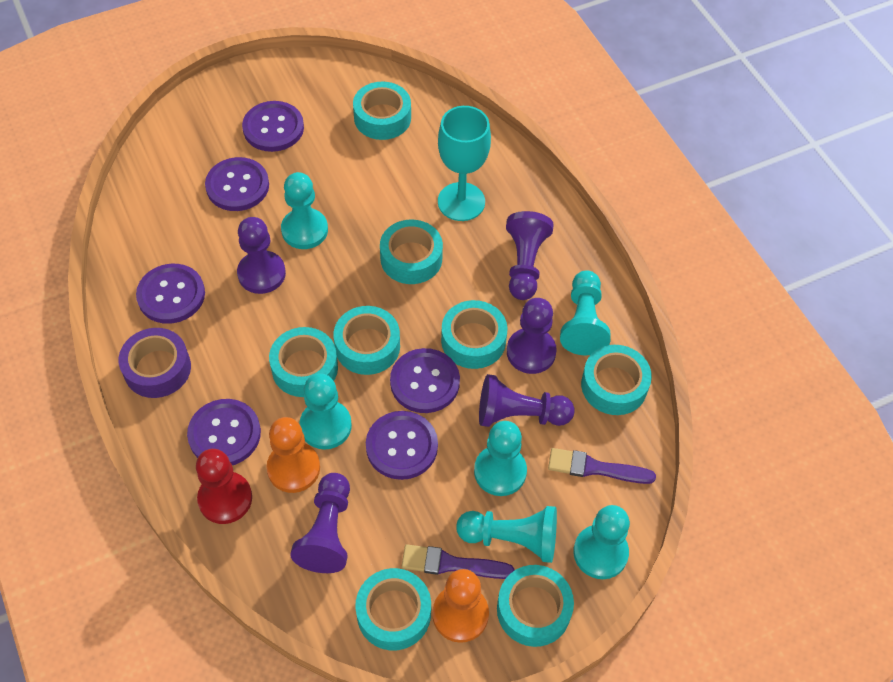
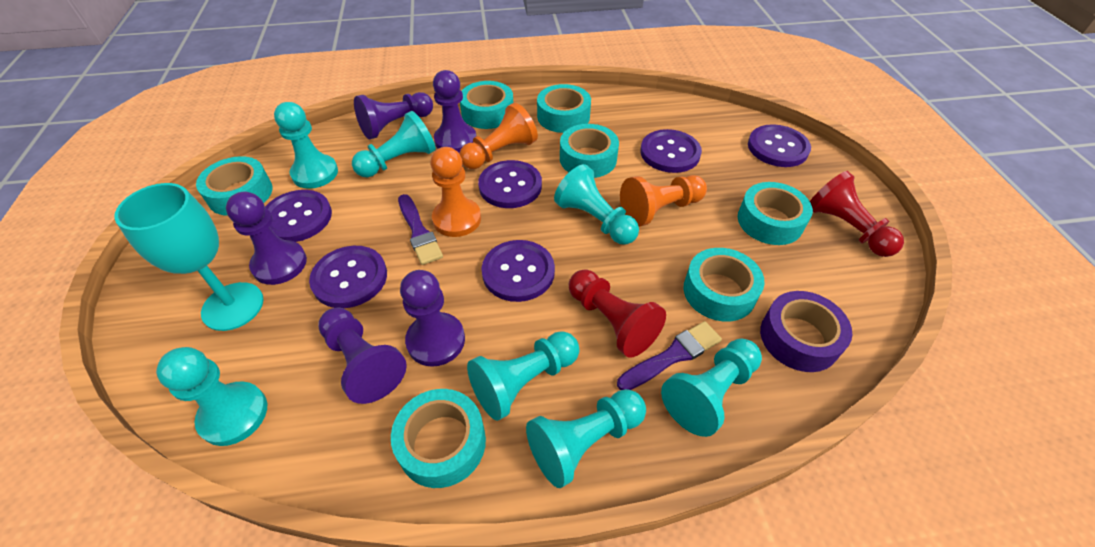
orange pawn: [266,417,320,493] [432,569,489,643] = 2 -> [430,147,481,237] [459,103,538,169] [620,175,707,227] = 3
red pawn: [196,449,252,524] = 1 -> [569,269,666,358] [810,171,904,257] = 2
turquoise pawn: [281,172,328,249] [299,373,352,449] [456,506,557,563] [474,421,527,496] [560,270,611,355] [573,505,630,579] = 6 -> [156,347,267,446] [274,102,338,189] [352,111,436,178] [467,331,579,421] [526,389,646,488] [554,164,639,245] [661,339,762,437] = 7
turquoise tape: [269,327,338,397] [334,306,400,375] [353,82,411,140] [355,568,431,650] [380,220,443,284] [441,300,507,369] [497,565,574,647] [581,345,652,415] = 8 -> [196,156,273,216] [391,389,486,488] [460,81,513,129] [537,84,591,133] [560,124,619,178] [684,248,765,321] [738,182,813,245] = 7

